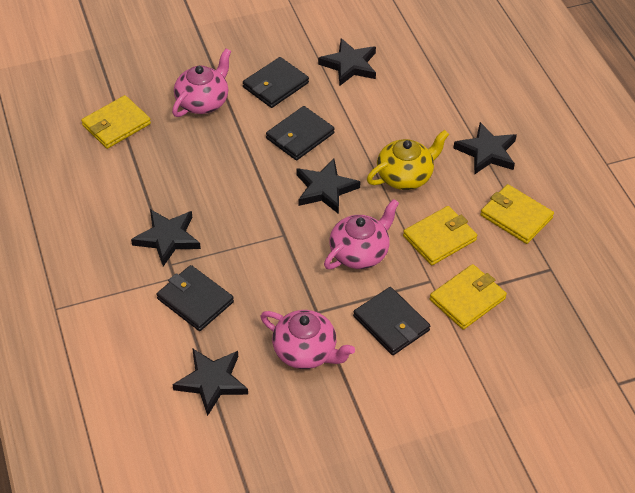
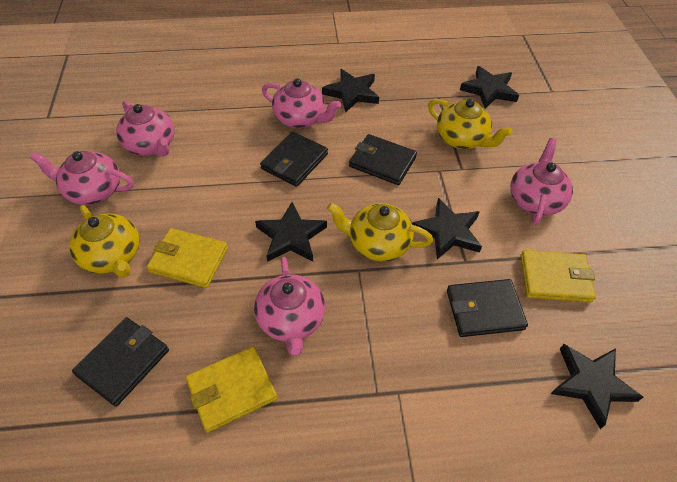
pink teapot: [172,49,231,117] [260,310,355,369] [324,199,399,269] = 3 -> [30,151,134,205] [116,101,175,157] [254,257,325,356] [262,78,341,128] [510,138,573,225] = 5
yellow teapot: [367,130,449,190] = 1 -> [69,205,140,278] [327,203,433,262] [428,99,512,149] = 3
yellow wallet: [81,95,151,149] [403,206,477,265] [430,264,507,330] [480,184,554,244] = 4 -> [147,228,228,288] [186,346,277,433] [520,250,596,303] = 3

